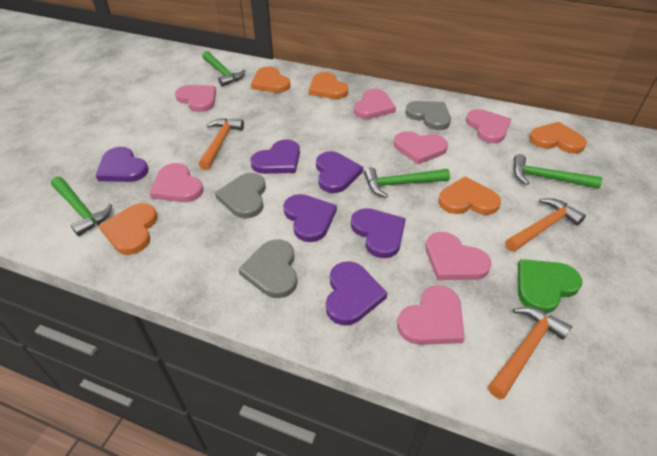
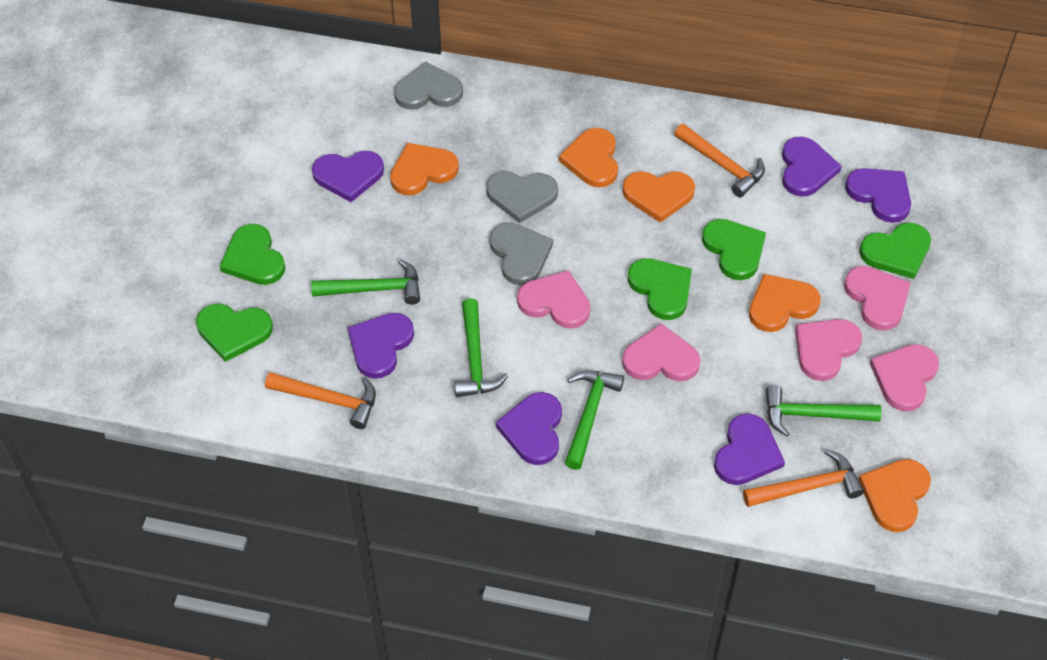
green heart: [518,259,582,313] = 1 -> [196,304,273,362] [219,224,285,285] [628,258,692,320] [702,219,766,280] [859,223,931,279] = 5
pink heart: [150,163,203,202] [175,85,216,112] [354,89,396,119] [394,131,448,164] [397,285,465,345] [426,232,492,280] [466,109,511,143] = 7 -> [517,270,590,329] [622,323,700,381] [795,319,862,381] [844,266,911,331] [870,344,939,411] = 5

